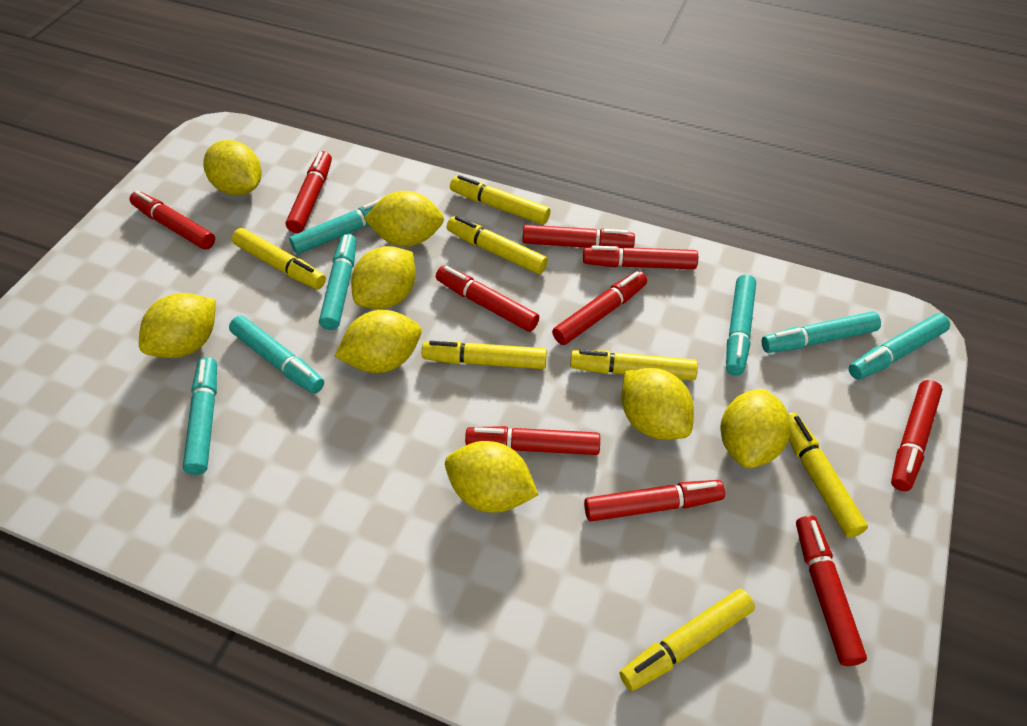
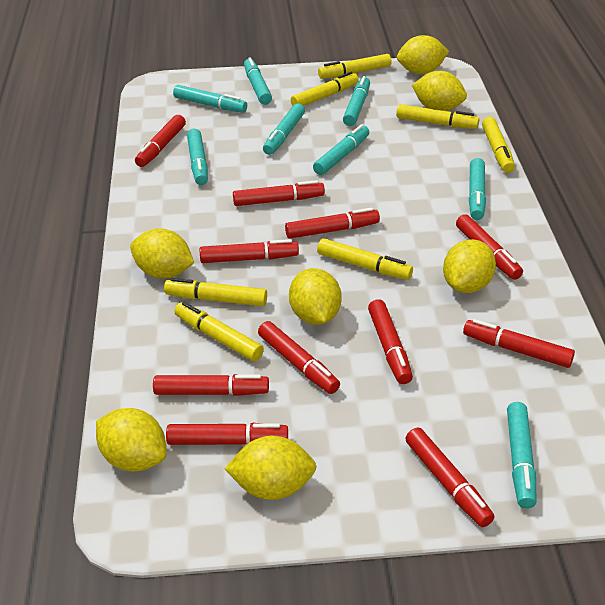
red marker: [129,191,215,250] [286,151,332,233] [436,266,539,332] [465,426,600,455] [523,225,635,248] [552,271,647,345] [583,246,698,269] [584,480,725,522] [796,515,867,666] [891,380,943,491] = 10 -> [135,115,186,167] [153,374,269,396] [166,423,288,445] [200,239,299,263] [233,180,325,206] [258,321,340,394] [285,208,380,239] [368,299,413,384] [405,428,494,527] [456,214,523,280] [463,319,575,368] = 11
turquoise marker: [183,357,217,475] [229,315,324,394] [289,198,382,254] [319,234,357,330] [726,275,756,376] [762,311,881,353] [849,313,950,380] = 7 -> [173,85,247,113] [187,129,208,185] [244,58,272,105] [263,104,305,155] [313,124,369,175] [343,76,370,126] [469,158,486,220] [507,402,537,509] = 8
yellow lemon: [139,293,216,358] [203,140,261,196] [335,310,421,373] [351,246,416,309] [364,191,444,247] [445,441,538,513] [621,368,694,440] [721,389,791,468] = 8 -> [96,408,167,472] [130,228,194,279] [225,436,317,500] [289,268,342,325] [397,35,449,74] [412,71,467,111] [443,239,496,293] = 7

